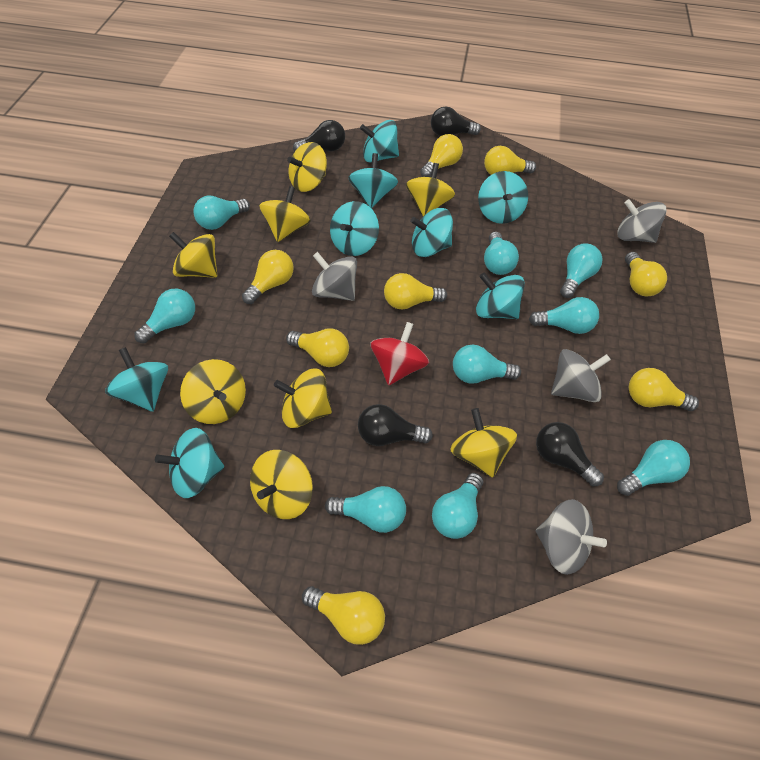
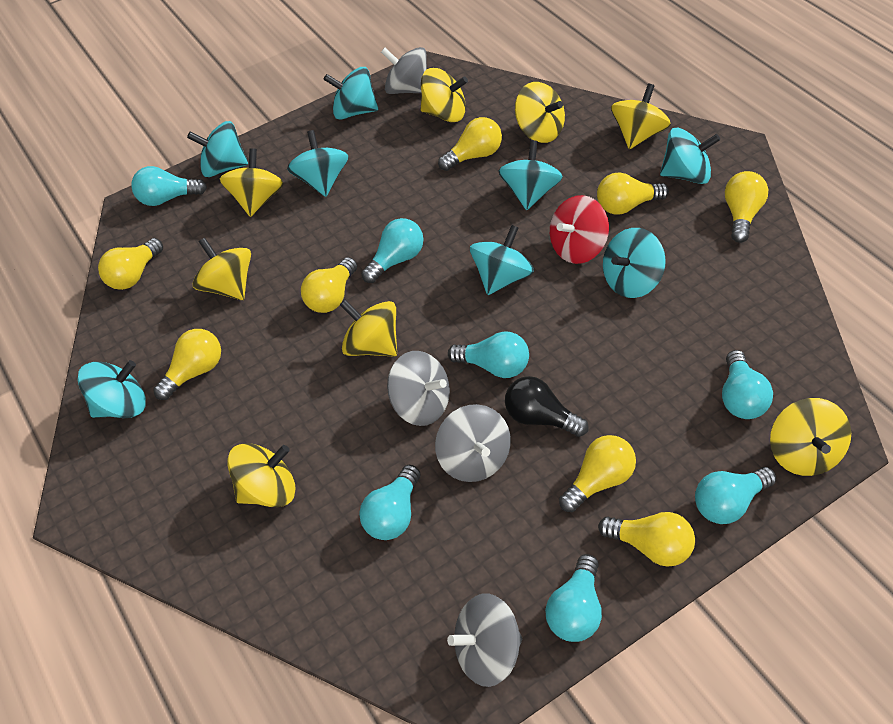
black light bulb: [293,120,345,151] [358,404,433,446] [431,107,481,136] [536,422,604,487] = 4 -> [505,376,589,437] = 1
turquoise light bulb: [134,288,195,343] [193,196,250,230] [325,486,406,533] [432,473,483,539] [453,344,521,384] [484,232,519,275] [529,297,599,334] [560,243,603,298] [617,440,690,496] = 9 -> [131,166,207,206] [359,465,421,540] [361,218,423,283] [448,331,529,378] [545,554,602,642] [695,467,776,524] [722,350,773,419] = 7

